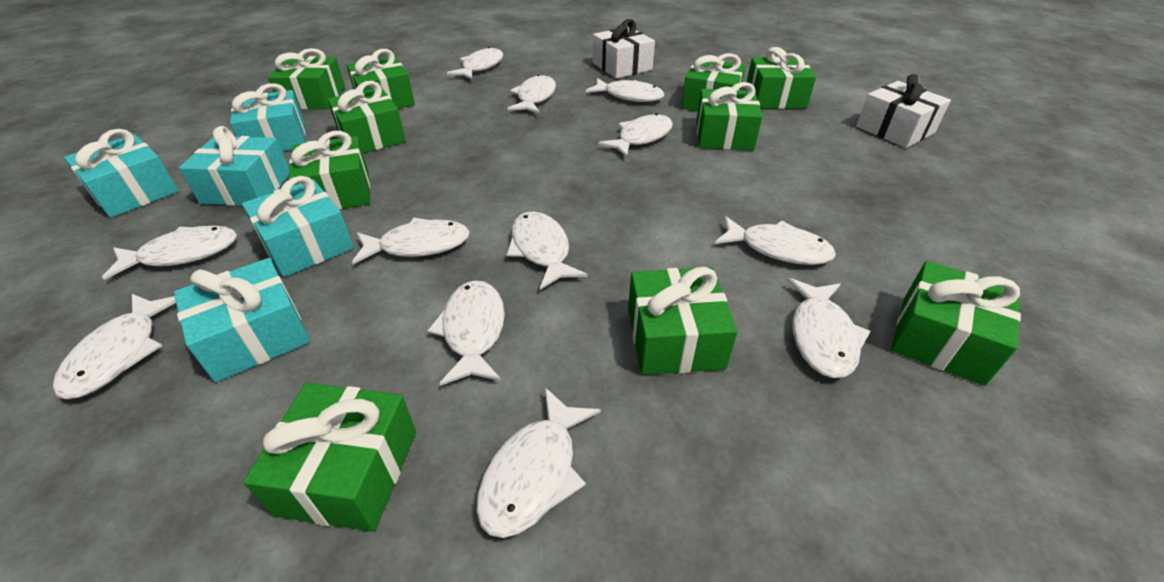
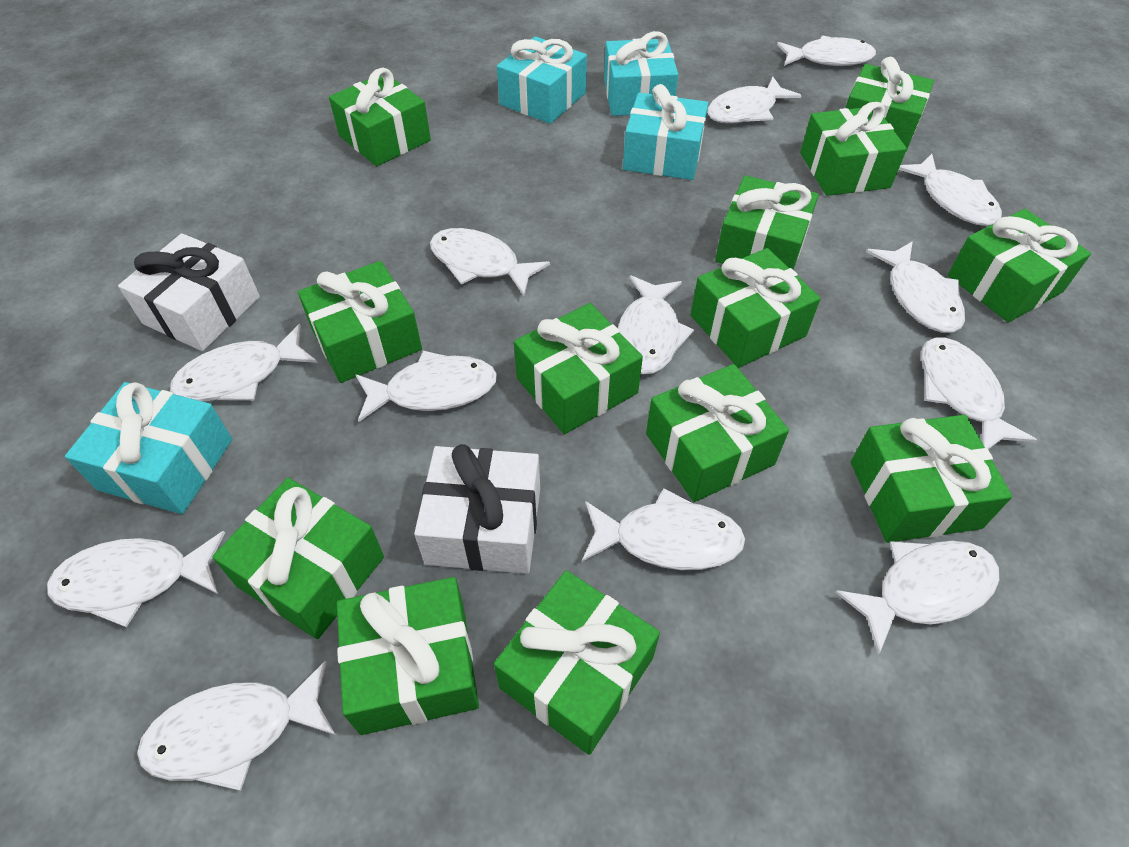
green gift: [243,383,416,532] [268,48,345,110] [289,131,371,210] [328,81,406,153] [346,49,415,109] [628,267,738,375] [681,53,746,111] [696,82,762,150] [746,47,816,109] [891,261,1021,386] = 10 -> [212,478,384,639] [298,261,422,383] [329,68,431,166] [337,577,479,735] [494,570,660,755] [514,303,643,434] [646,364,789,502] [691,248,821,368] [715,175,819,270] [800,102,907,196] [846,57,934,151] [851,415,1012,543] [948,209,1091,322] = 13
turquoise gift: [64,129,179,218] [174,258,310,382] [179,126,290,206] [230,83,306,151] [242,176,354,277] = 5 -> [65,382,232,514] [497,36,587,124] [604,31,678,116] [623,84,708,180] = 4
white fish: [53,294,176,399] [102,226,237,280] [352,218,470,264] [427,280,505,386] [447,47,503,80] [476,387,601,538] [507,74,556,114] [507,212,587,290] [586,78,664,102] [598,113,673,157] [714,216,836,265] [787,278,871,378] = 12 -> [47,531,225,628] [137,660,336,791] [170,324,318,402] [355,351,497,422] [430,228,550,296] [582,488,745,570] [618,275,694,374] [708,77,802,124] [777,36,876,66] [835,541,999,655] [866,241,965,333] [899,154,1002,226] [921,338,1037,450] = 13

